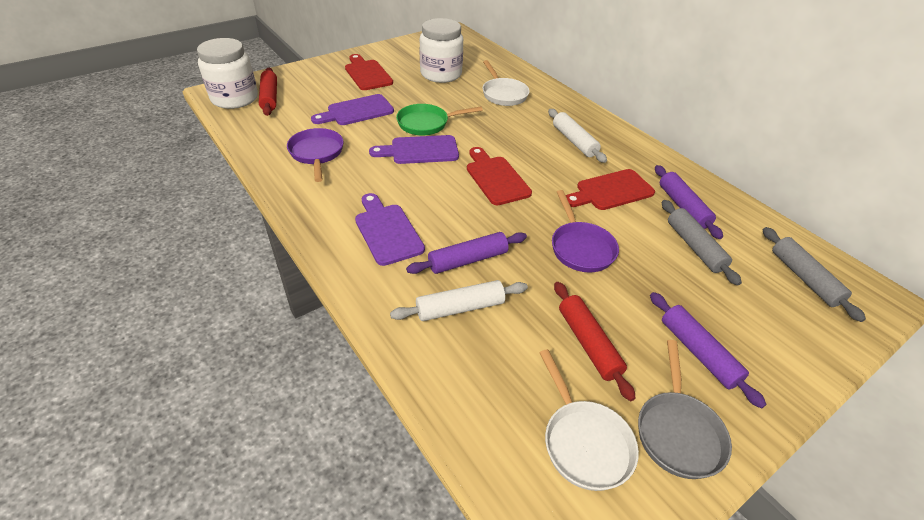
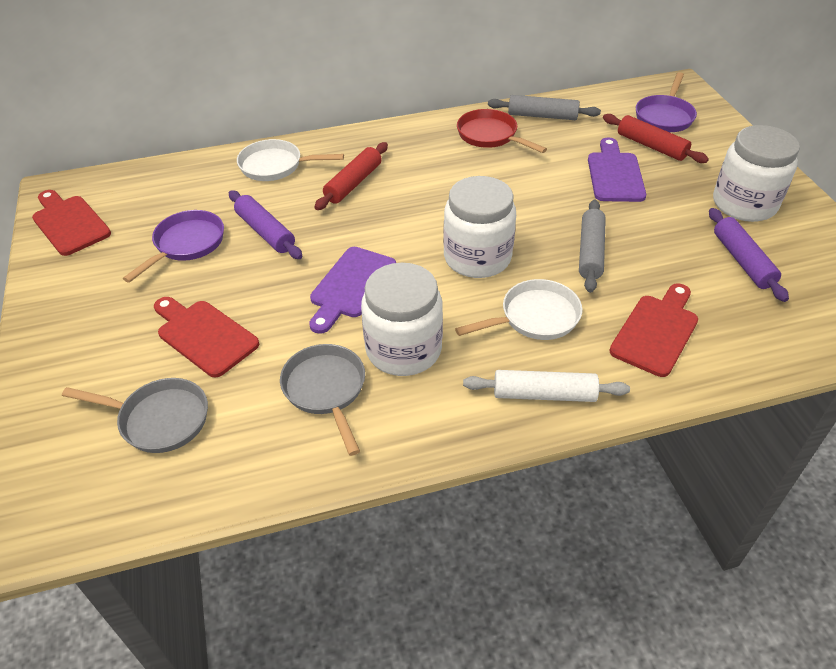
green pan: [396,104,483,136] = 1 -> none = 0
grey pan: [638,340,732,479] = 1 -> [62,378,208,453] [280,344,365,456] = 2
purple cutting board: [311,94,394,125] [355,193,425,266] [369,135,459,164] = 3 -> [309,247,396,334] [588,137,646,202] = 2
purple rolling pin: [406,232,527,274] [650,292,767,408] [655,165,723,239] = 3 -> [229,190,303,259] [709,208,789,302] = 2
red pan: none = 0 -> [457,109,547,153] = 1
white jar: [197,38,258,109] [419,18,463,83] = 2 -> [361,263,443,376] [443,176,516,278] [713,125,800,222] = 3
white rolling pin: [390,280,528,321] [548,109,607,163] = 2 -> [463,370,630,402] = 1

